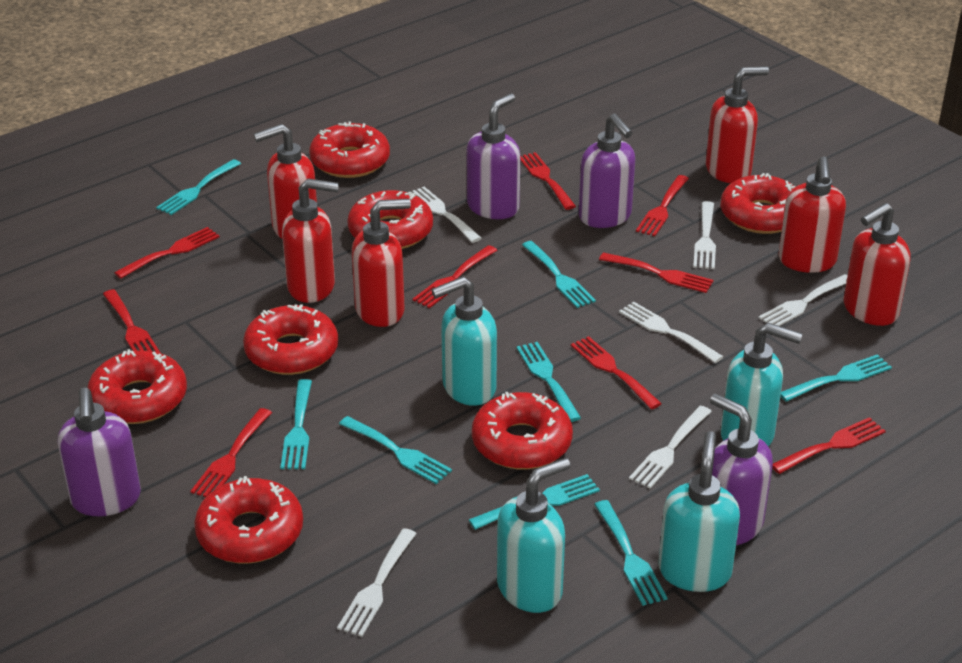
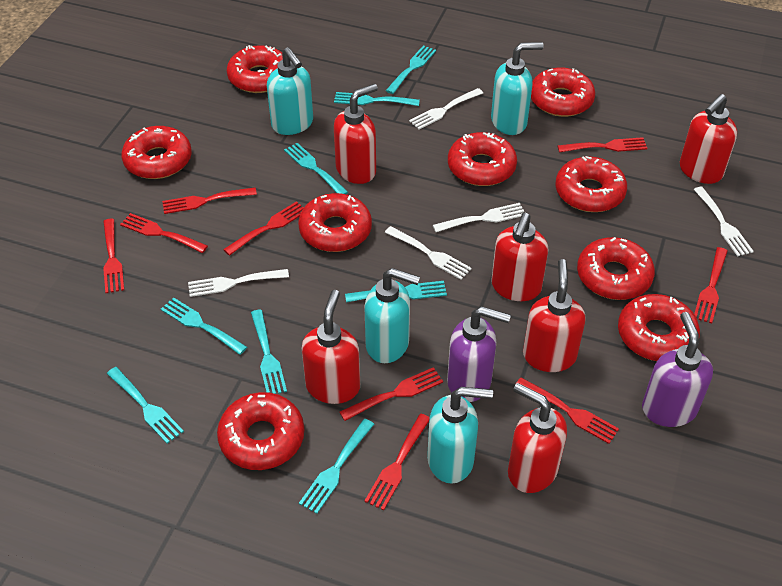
purple soap dispenser: [58,388,141,516] [467,93,520,219] [579,114,635,228] [710,394,773,545] = 4 -> [447,306,511,402] [642,312,713,427] = 2
red donut: [87,349,187,424] [194,476,303,563] [243,304,338,375] [309,121,390,178] [347,190,433,249] [472,392,573,470] [720,173,795,234] = 7 -> [121,126,192,179] [217,392,304,470] [227,45,283,93] [298,193,372,252] [448,132,517,186] [531,68,595,117] [555,156,627,212] [577,237,655,300] [618,294,700,361] = 9
white fork: [337,528,417,637] [412,187,482,243] [619,302,724,363] [629,406,712,489] [693,201,716,269] [759,274,848,326] = 6 -> [188,269,289,297] [385,226,472,280] [409,88,483,130] [433,203,524,232] [693,187,754,257] = 5

